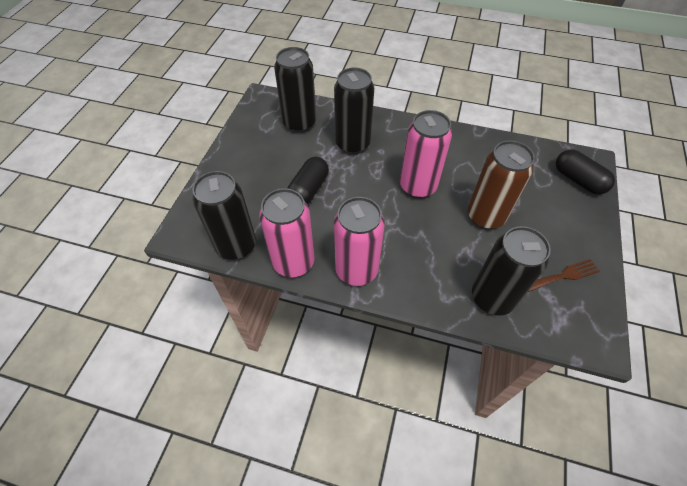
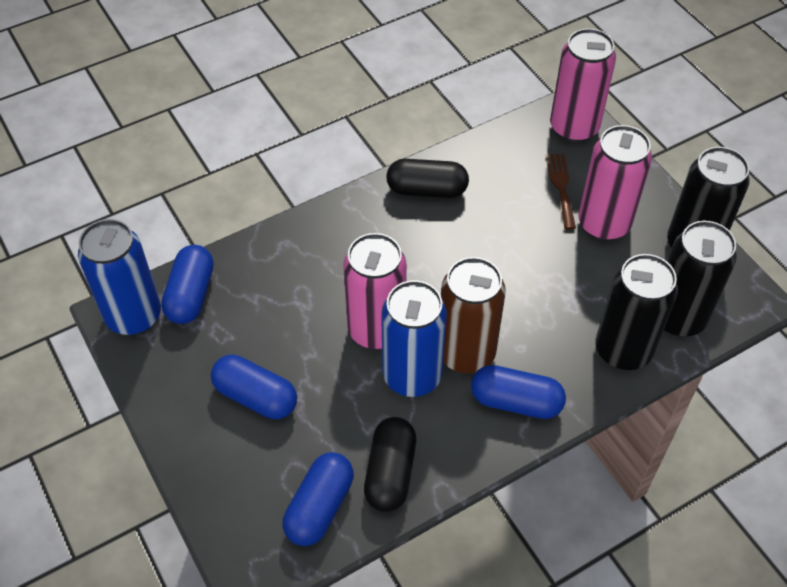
black can: [192,171,256,260] [274,47,316,133] [334,67,374,154] [472,226,551,316] = 4 -> [596,254,678,371] [664,221,737,337] [667,147,750,248] = 3
blue can: none = 0 -> [78,219,161,336] [381,280,447,397] = 2
blue capsule: none = 0 -> [161,245,214,324] [211,355,297,419] [283,452,354,546] [471,365,566,419] = 4

